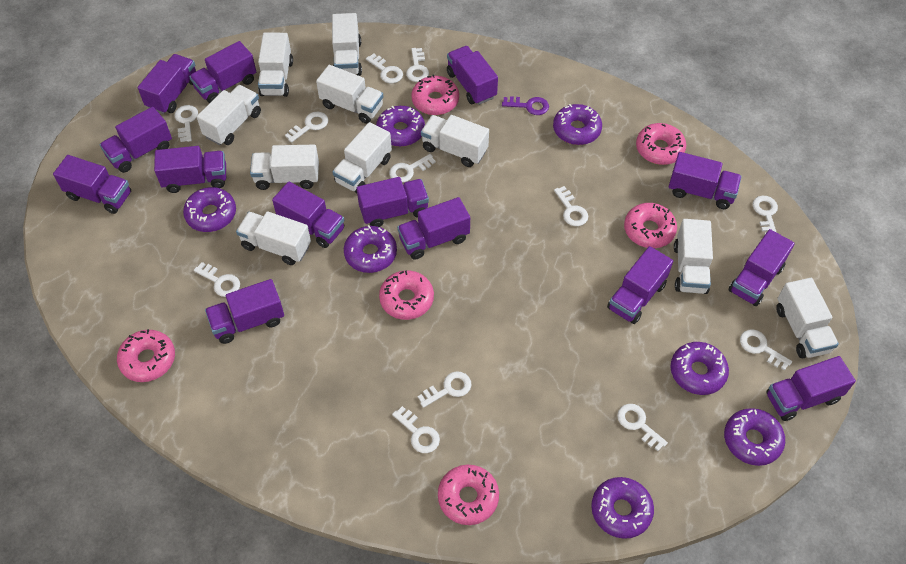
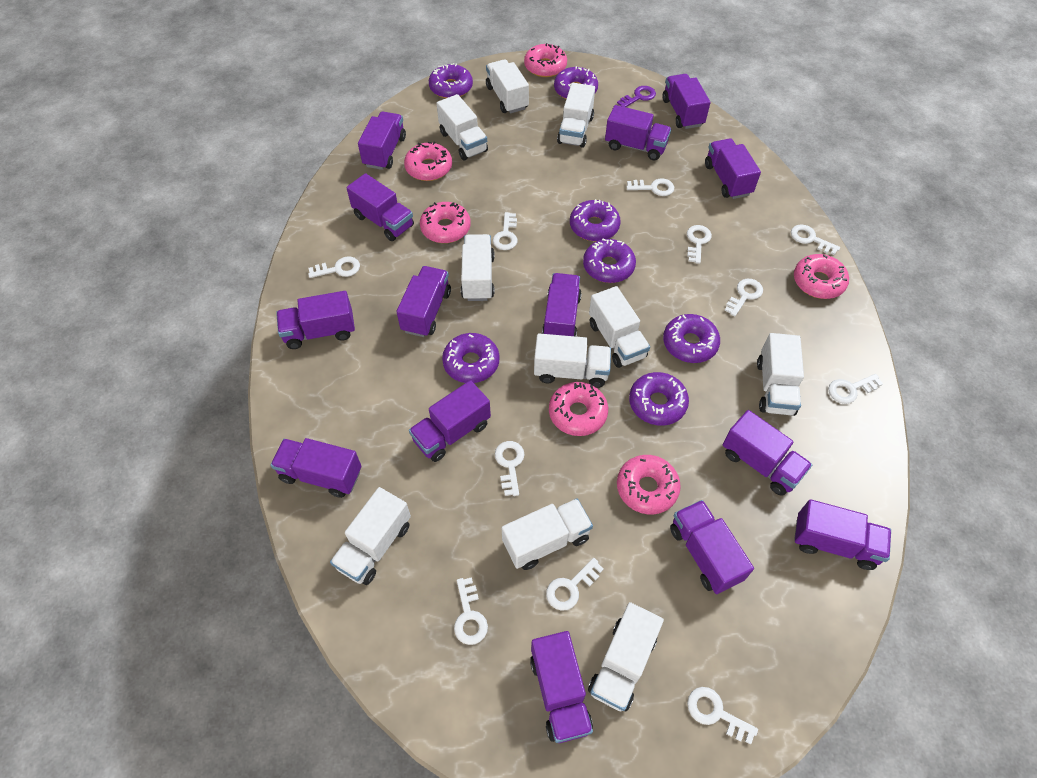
white key: [174,105,198,142] [194,262,240,297] [285,112,328,143] [366,53,403,83] [389,154,436,183] [392,406,440,453] [406,48,429,82] [418,371,472,408] [554,186,588,226] [617,404,668,451] [740,329,792,371] [752,196,778,234] = 12 -> [308,257,360,278] [454,577,488,645] [493,212,518,250] [495,441,525,496] [546,558,604,611] [626,179,674,196] [687,225,712,264] [687,687,758,745] [724,279,763,317] [791,224,840,255] [828,374,883,404] = 11

